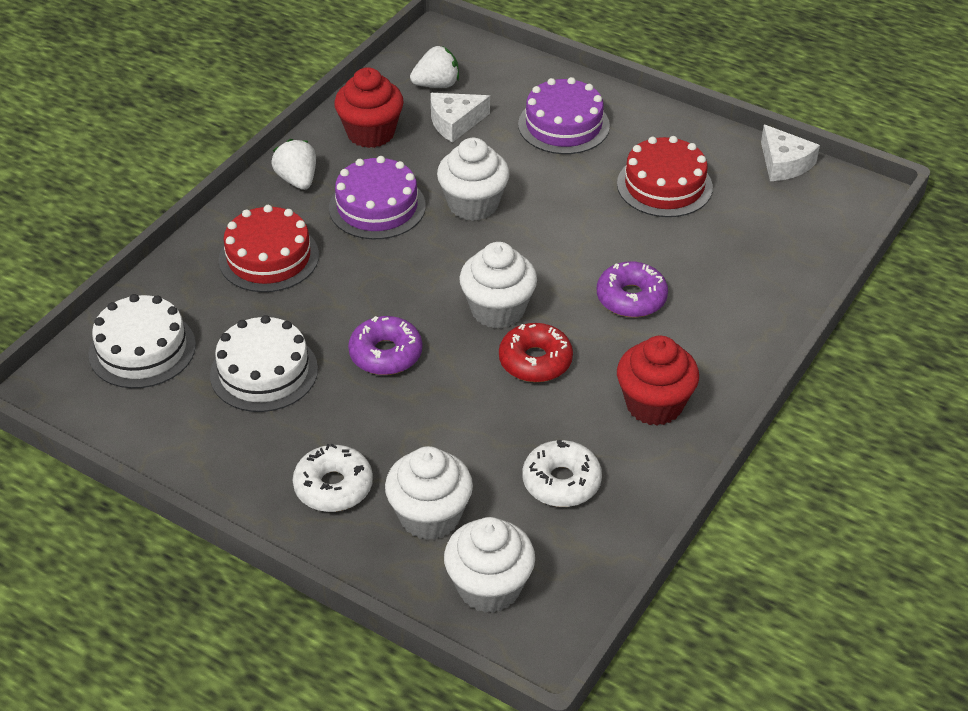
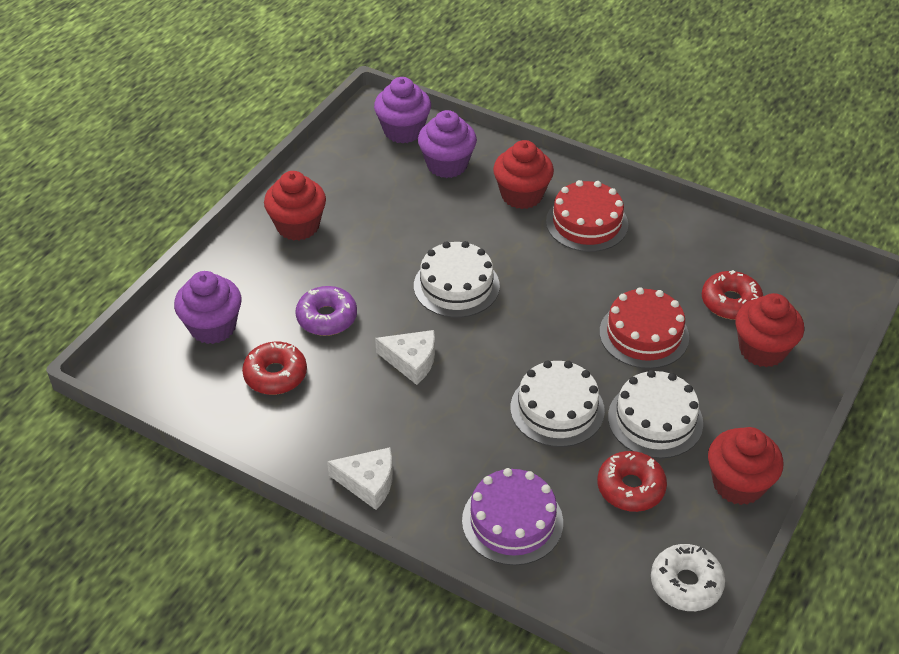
purple cake: [329,156,426,239] [518,77,610,154] = 2 -> [462,468,563,565] = 1
purple cupcake: none = 0 -> [174,271,242,344] [374,77,431,143] [418,110,477,178] = 3
purple donut: [348,316,422,375] [597,261,668,317] = 2 -> [296,286,357,336] = 1
red cupcake: [334,67,404,148] [617,336,699,426] = 2 -> [264,171,326,241] [493,140,554,209] [708,427,783,505] [735,293,804,367] = 4
red donut: [499,323,573,382] = 1 -> [242,342,307,395] [597,451,667,512] [702,270,763,320] = 3
white cake: [88,294,196,388] [210,315,318,412] = 2 -> [414,241,500,318] [511,360,605,447] [608,370,703,458] = 3
white cupcake: [385,446,473,540] [437,138,510,221] [444,517,535,613] [459,242,537,329] = 4 -> none = 0
white donut: [293,444,373,512] [522,440,602,507] = 2 -> [651,544,725,611] = 1
white strawberry: [272,139,316,190] [410,46,459,88] = 2 -> none = 0

